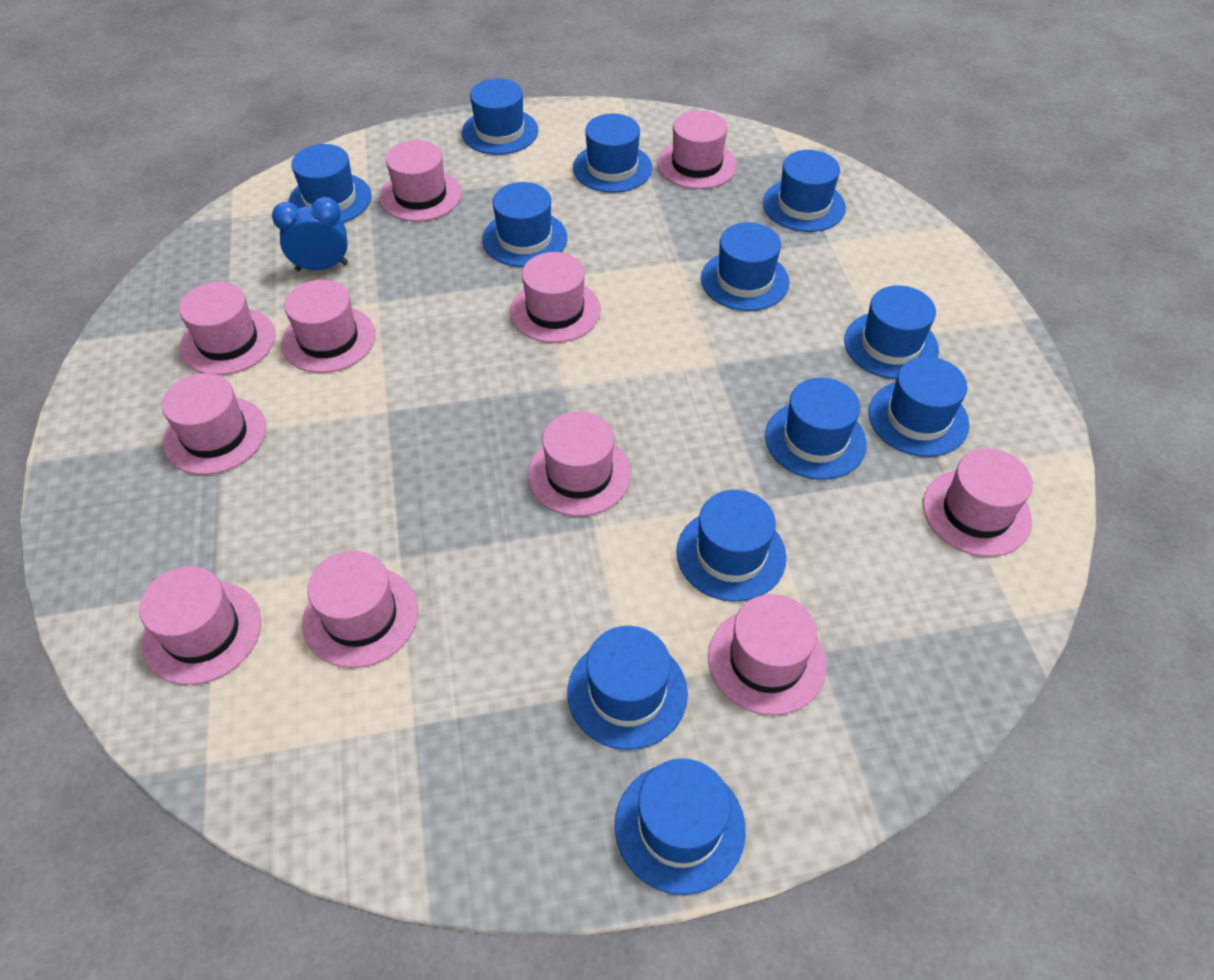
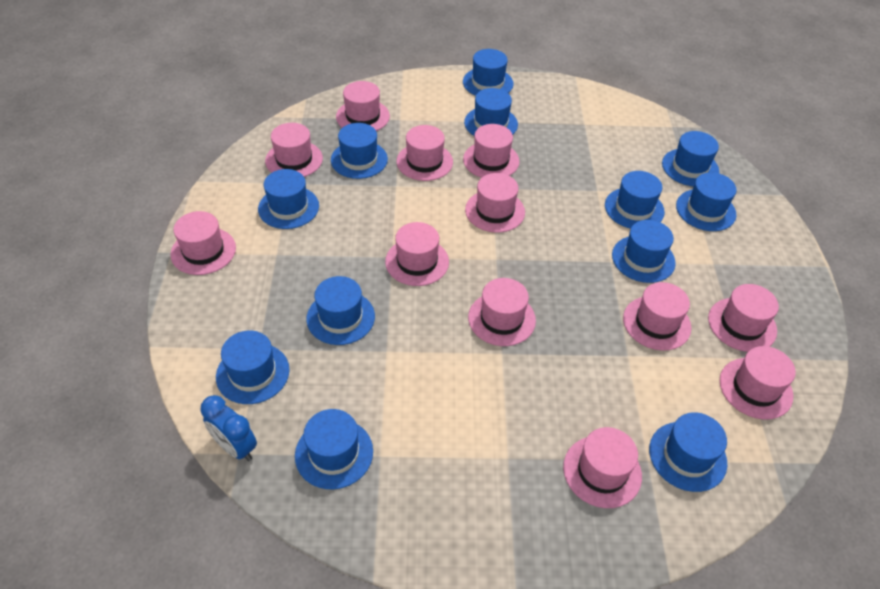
pink hat: [139,566,261,685] [161,373,266,475] [179,282,275,375] [281,280,375,373] [302,551,418,668] [380,140,462,222] [510,252,601,343] [528,411,631,516] [657,110,737,189] [708,594,827,715] [923,448,1033,557] = 11 -> [170,211,236,275] [265,123,323,177] [336,81,390,131] [385,222,449,286] [396,125,453,181] [463,124,520,178] [465,173,525,233] [468,278,536,346] [563,427,642,508] [623,282,691,351] [708,284,779,352] [720,346,796,420] = 12

